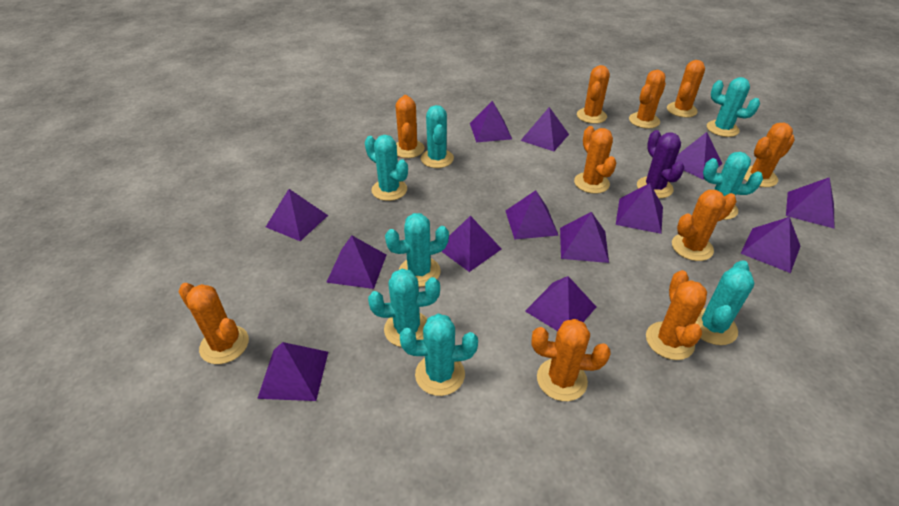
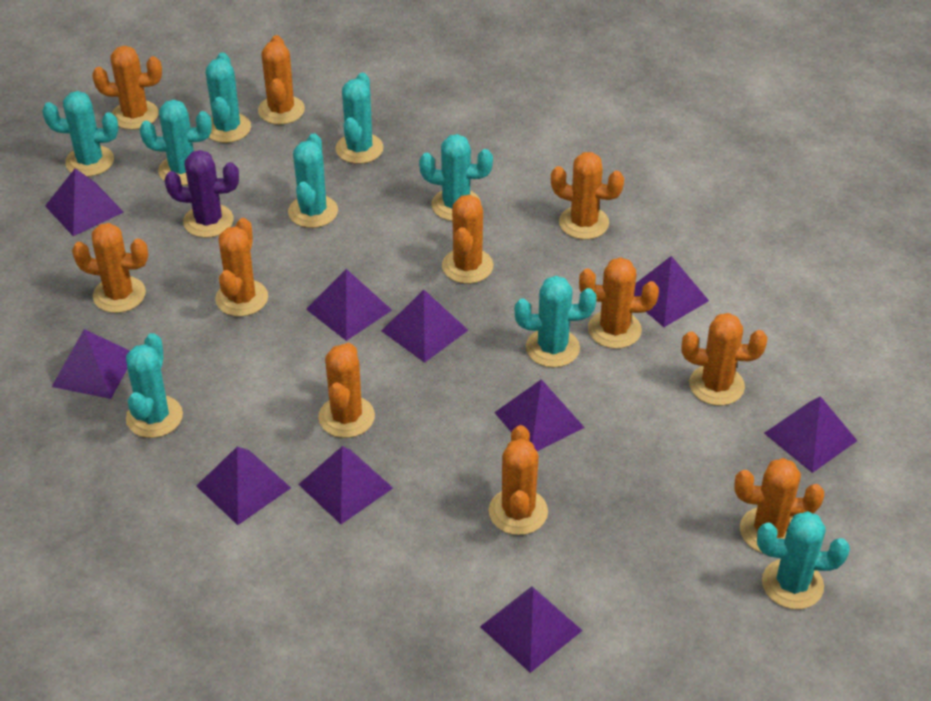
orange cactus: [178,283,249,364] [395,95,425,158] [532,319,611,401] [574,126,616,194] [577,65,610,124] [629,70,666,129] [646,270,707,360] [667,60,705,118] [672,190,737,261] [744,122,795,187] = 10 -> [72,223,148,313] [92,46,162,130] [215,218,268,317] [258,35,305,125] [318,343,375,438] [442,195,493,284] [489,425,548,535] [551,152,624,239] [579,257,659,349] [682,313,767,406] [734,458,824,554] = 11
purple pyramid: [257,342,328,401] [266,189,328,241] [326,235,386,289] [441,216,501,272] [470,101,512,142] [505,190,559,240] [520,107,569,151] [525,276,596,331] [560,212,609,263] [616,183,663,234] [675,132,722,179] [740,217,801,273] [786,177,835,229] = 13 -> [45,168,124,236] [52,329,130,399] [197,447,291,525] [298,446,393,524] [306,269,392,341] [382,290,468,363] [480,586,583,673] [494,379,585,451] [634,256,709,327] [764,396,857,473] = 10
turquoise cactus: [365,135,408,201] [368,269,440,347] [385,213,449,287] [400,314,478,396] [421,105,454,168] [695,260,754,345] [703,152,763,220] [707,77,760,137] = 8 -> [42,91,118,177] [126,333,183,438] [140,100,212,185] [206,53,251,143] [288,133,338,228] [335,73,383,164] [419,134,493,221] [515,276,596,368] [757,511,850,609] = 9

